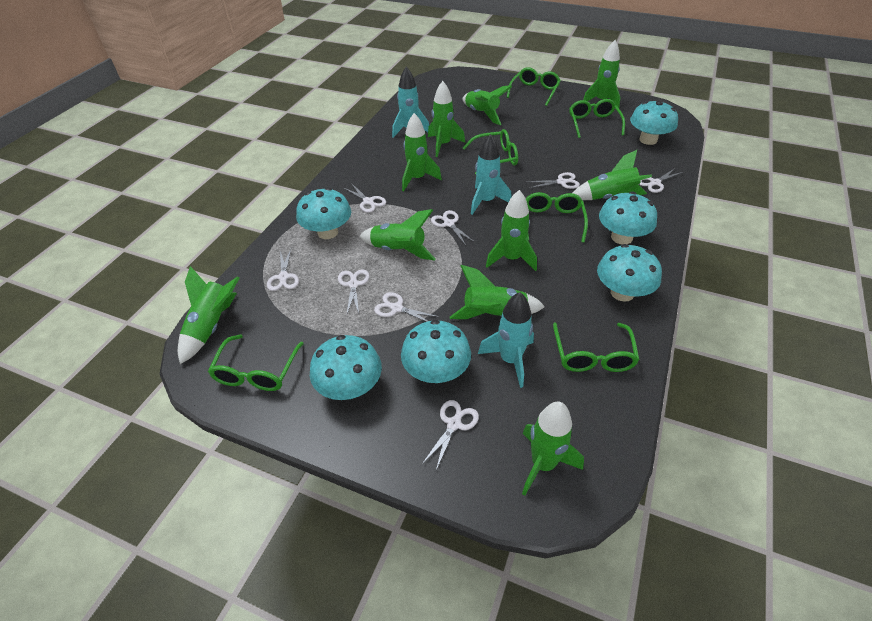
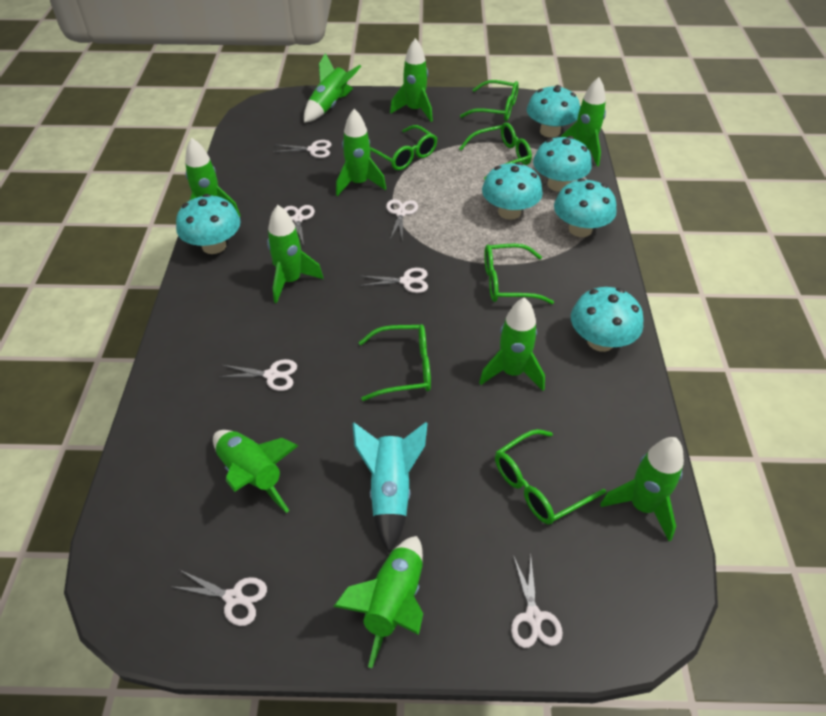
turquoise rocket: [392,67,429,138] [471,134,512,215] [478,292,534,388] = 3 -> [352,422,428,553] = 1
white scissors: [267,249,299,291] [338,269,370,316] [344,183,386,213] [374,292,439,322] [422,400,479,470] [431,210,474,245] [526,172,580,189] [639,168,683,193] = 8 -> [173,570,267,626] [219,359,297,391] [273,140,331,158] [284,205,315,245] [360,268,428,293] [386,199,418,239] [511,555,563,648] = 7

